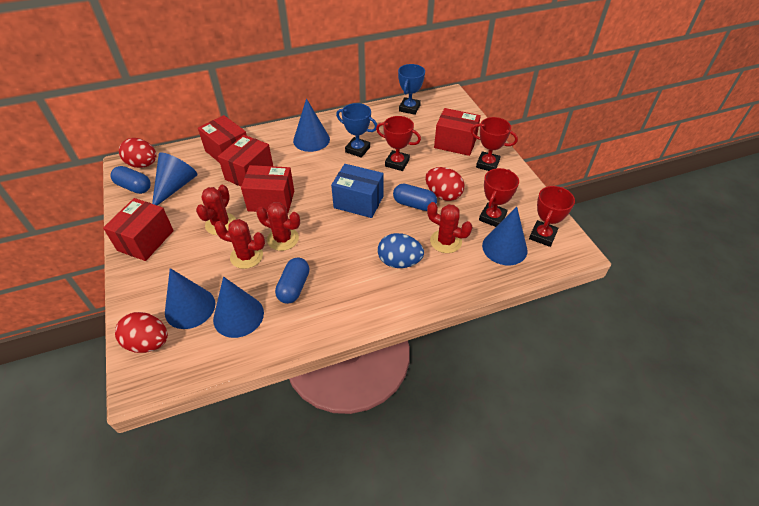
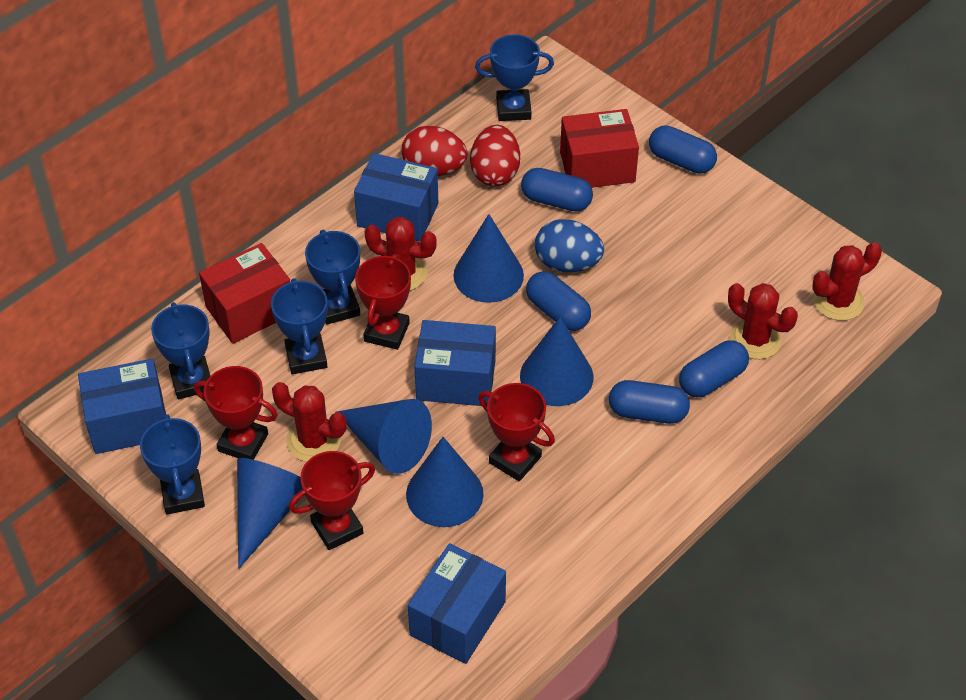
blue box: [331,164,384,218] = 1 -> [78,359,166,454] [354,153,438,242] [408,543,506,664] [415,320,496,406] = 4
blue capsule: [111,166,151,194] [275,258,309,304] [393,184,437,211] = 3 -> [521,168,593,211] [526,271,591,331] [609,380,690,424] [649,125,717,174] [679,341,749,397] = 5
blue trophy: [336,103,377,158] [398,64,425,115] = 2 -> [140,414,205,515] [151,302,210,399] [271,278,328,374] [305,230,360,325] [475,34,554,121] = 5
red box: [103,198,174,261] [198,115,247,163] [218,135,273,186] [241,165,294,213] [434,108,481,156] = 5 -> [199,243,290,344] [560,109,639,188] = 2
red egg: [115,312,168,353] [119,138,156,168] [426,167,465,201] = 3 -> [401,126,468,176] [470,125,520,187] = 2

